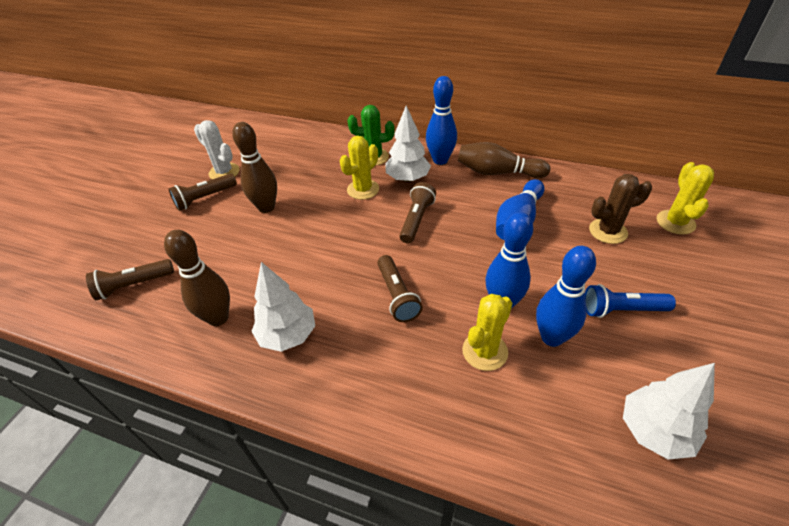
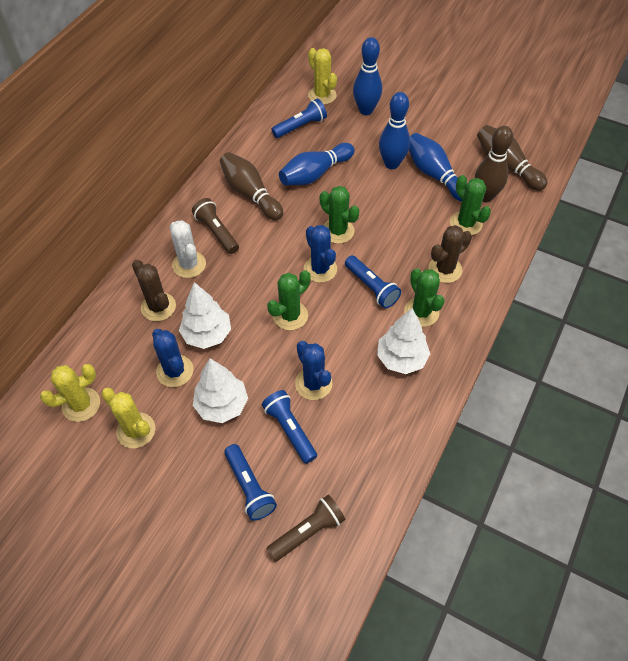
blue cactus: none = 0 -> [152,329,193,387] [295,341,333,400] [303,225,337,283] = 3
blue flashlight: [585,284,676,318] = 1 -> [224,444,277,521] [262,390,317,464] [271,98,327,138] [345,255,401,308] = 4
brown cactus: [589,174,652,244] = 1 -> [132,260,176,321] [428,225,472,283] = 2
brown flashlight: [86,259,174,301] [168,174,237,211] [377,255,423,322] [399,182,436,243] = 4 -> [192,198,239,254] [266,495,346,562] = 2
green cactus: [348,105,395,166] = 1 -> [267,270,311,330] [320,186,359,244] [404,268,445,327] [450,175,491,235] = 4

